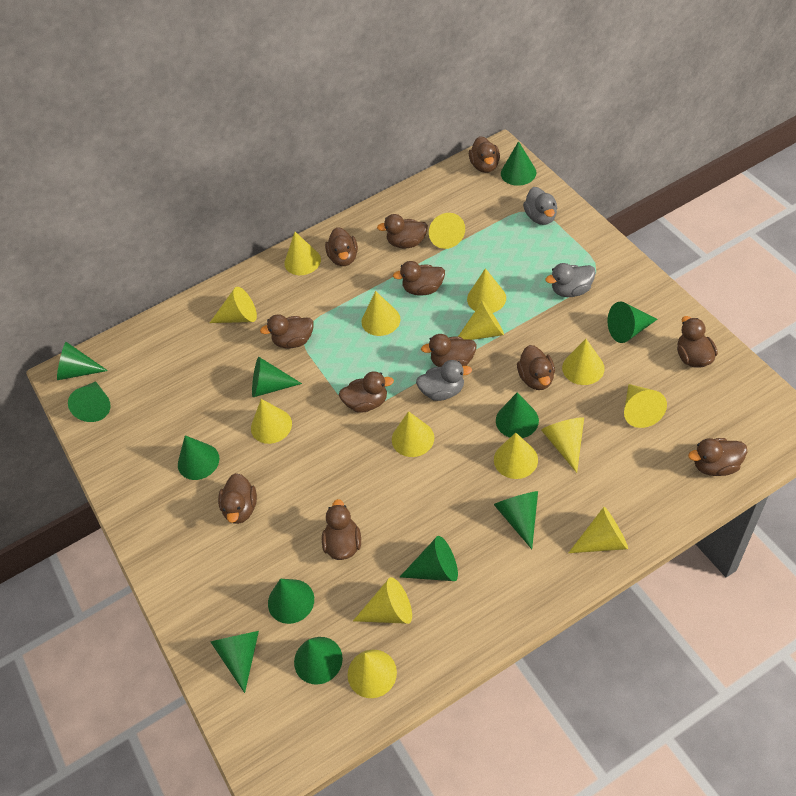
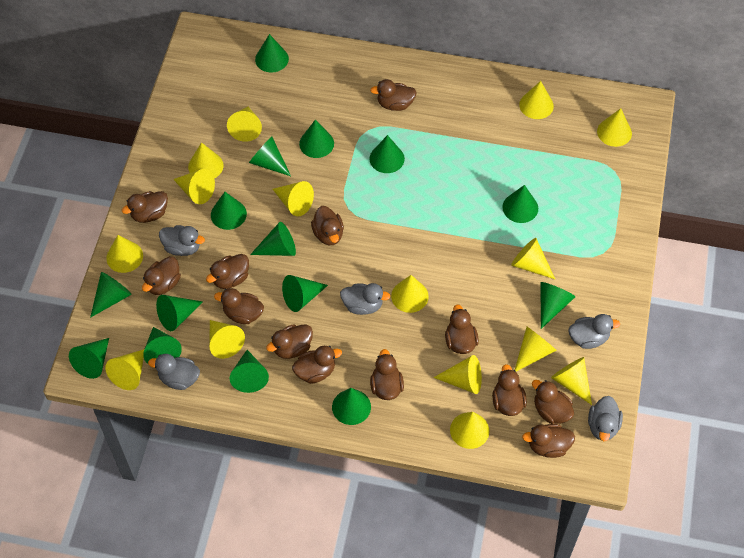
brown duck: [218,473,257,524] [260,314,314,348] [322,499,361,560] [325,227,358,266] [339,371,394,413] [377,214,428,248] [393,261,445,296] [421,334,477,367] [469,136,500,173] [517,345,555,390] [677,316,718,368] [688,438,747,476] = 12 -> [122,191,168,223] [142,256,181,295] [206,254,249,289] [214,288,264,324] [266,324,313,359] [292,346,342,384] [311,206,344,245] [370,79,417,111] [370,349,404,400] [445,305,479,354] [492,364,527,416] [522,424,575,458] [532,380,574,424] = 13
green cone: [57,342,108,380] [68,381,111,422] [178,435,219,480] [210,631,259,693] [252,357,302,397] [268,579,314,624] [294,637,343,685] [400,536,458,581] [494,491,538,549] [496,392,539,438] [501,141,536,186] [607,302,658,343] = 12 -> [69,338,109,379] [90,272,132,318] [143,327,182,364] [156,295,203,331] [211,192,247,230] [230,350,269,393] [249,136,291,176] [250,222,296,256] [255,34,289,73] [282,275,328,312] [299,120,334,158] [332,388,371,425] [369,135,405,173] [502,185,538,223] [540,282,575,329] = 15
grey duck: [416,360,472,401] [523,187,557,225] [545,263,596,297] = 3 -> [148,354,200,390] [159,225,205,256] [340,283,390,315] [568,314,620,349] [588,396,623,441] = 5

